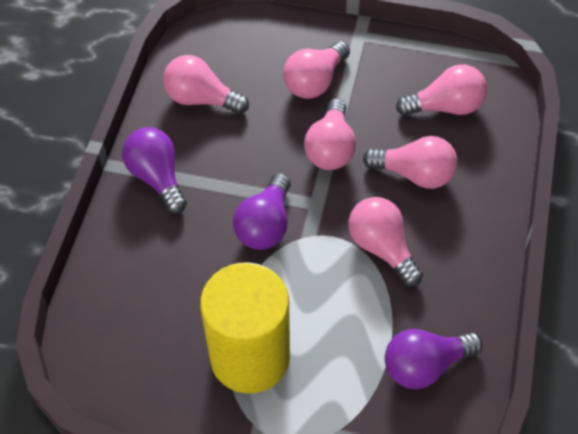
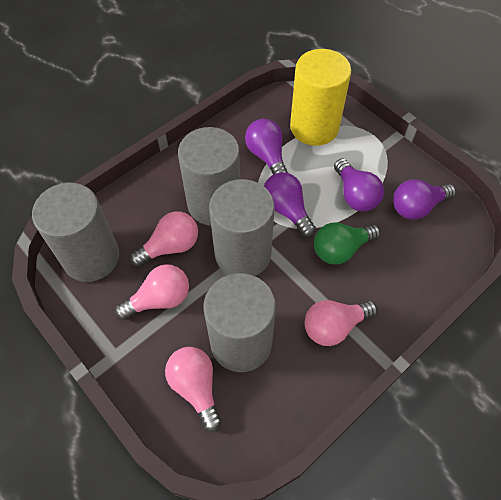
green light bulb: none = 0 -> [314,223,380,265] = 1
grey cylinder: none = 0 -> [32,183,119,282] [178,127,240,226] [203,273,276,372] [209,179,275,276] = 4
pink light bulb: [163,55,249,114] [283,41,350,99] [304,98,356,170] [348,197,423,287] [363,136,458,189] [396,64,487,116] = 6 -> [115,264,189,320] [130,211,198,267] [165,347,222,432] [305,300,377,346] = 4
purple light bulb: [122,127,187,214] [233,173,291,250] [385,329,483,389] = 3 -> [245,119,288,174] [264,172,316,237] [334,158,384,212] [393,179,456,220] = 4

